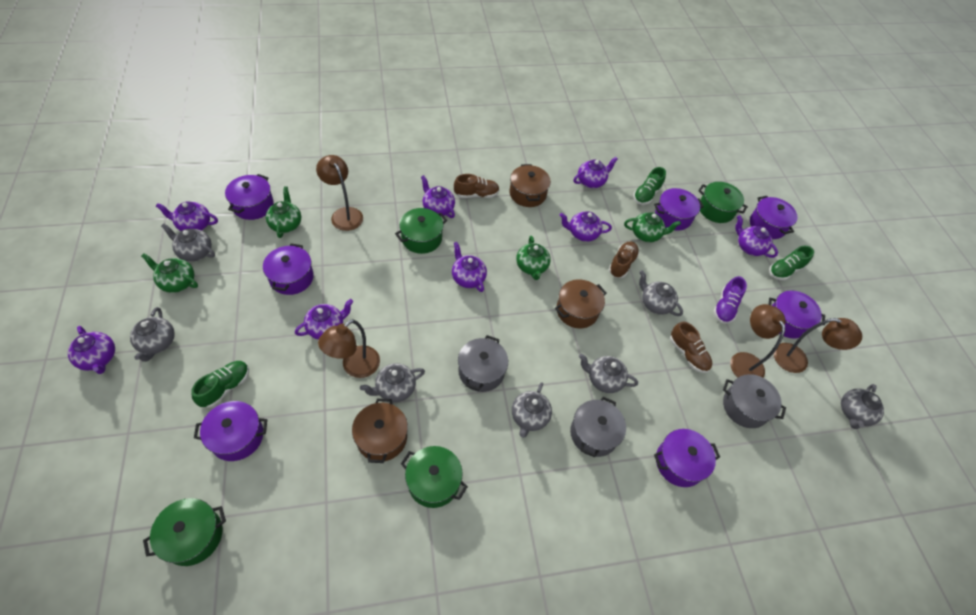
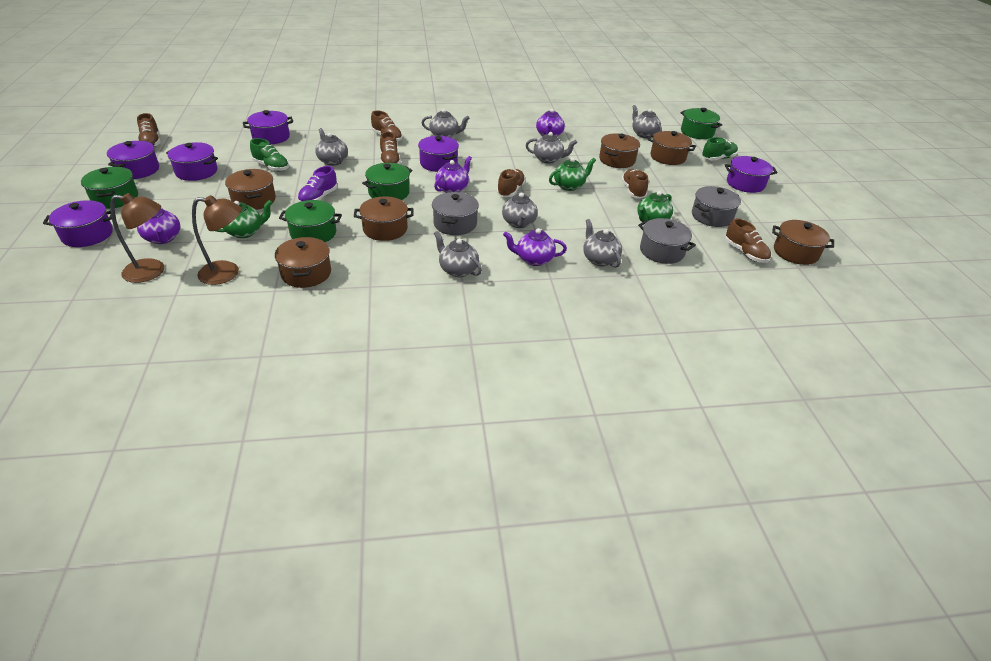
brown lamp: [316,155,363,231] [318,319,380,378] [730,304,785,378] [774,318,862,373] = 4 -> [110,193,164,283] [192,195,242,285] = 2
brown pot: [352,398,408,463] [509,164,551,207] [555,279,606,328] = 3 -> [225,169,276,210] [275,237,331,288] [354,196,414,241] [599,133,640,168] [647,131,696,165] [772,220,834,265] = 6
brown shoe: [454,174,500,198] [609,242,639,278] [670,322,712,373] = 3 -> [137,113,161,147] [371,110,403,141] [380,131,401,164] [497,169,526,197] [621,169,648,198] [725,218,771,263] = 6
green shoe: [191,361,249,408] [633,167,666,205] [769,246,814,281] = 3 -> [250,138,289,171] [702,137,738,161] = 2
green teapot: [141,254,198,293] [266,187,301,238] [516,236,551,280] [624,212,681,242] = 4 -> [216,200,273,238] [549,158,596,191] [637,191,673,222] = 3
purple pot: [194,401,267,461] [225,174,274,220] [263,243,314,295] [654,188,704,231] [654,429,720,487] [750,196,797,239] [769,290,825,339] = 7 -> [43,200,113,247] [107,141,159,179] [166,142,218,181] [243,110,293,145] [418,136,459,172] [725,156,777,193] = 6
purple teapot: [68,326,115,374] [156,202,218,231] [295,299,353,340] [421,175,455,218] [452,242,487,292] [560,211,612,242] [574,157,618,188] [735,215,778,258] = 8 -> [137,208,180,244] [434,156,472,193] [503,228,567,266] [536,109,565,136] = 4

